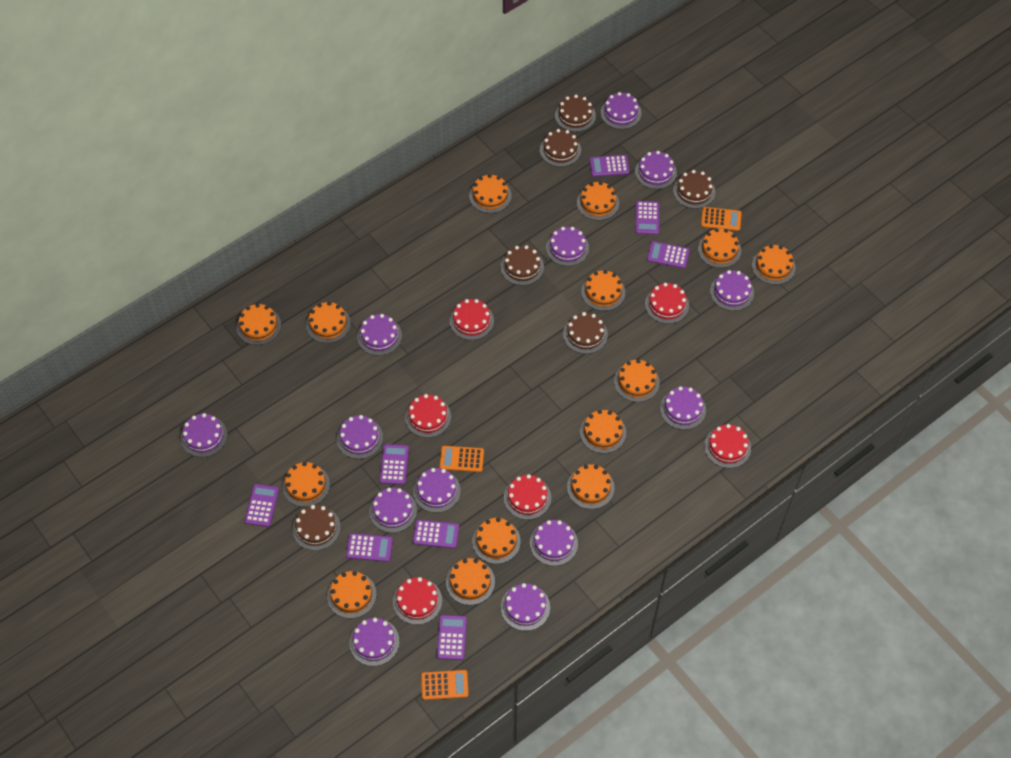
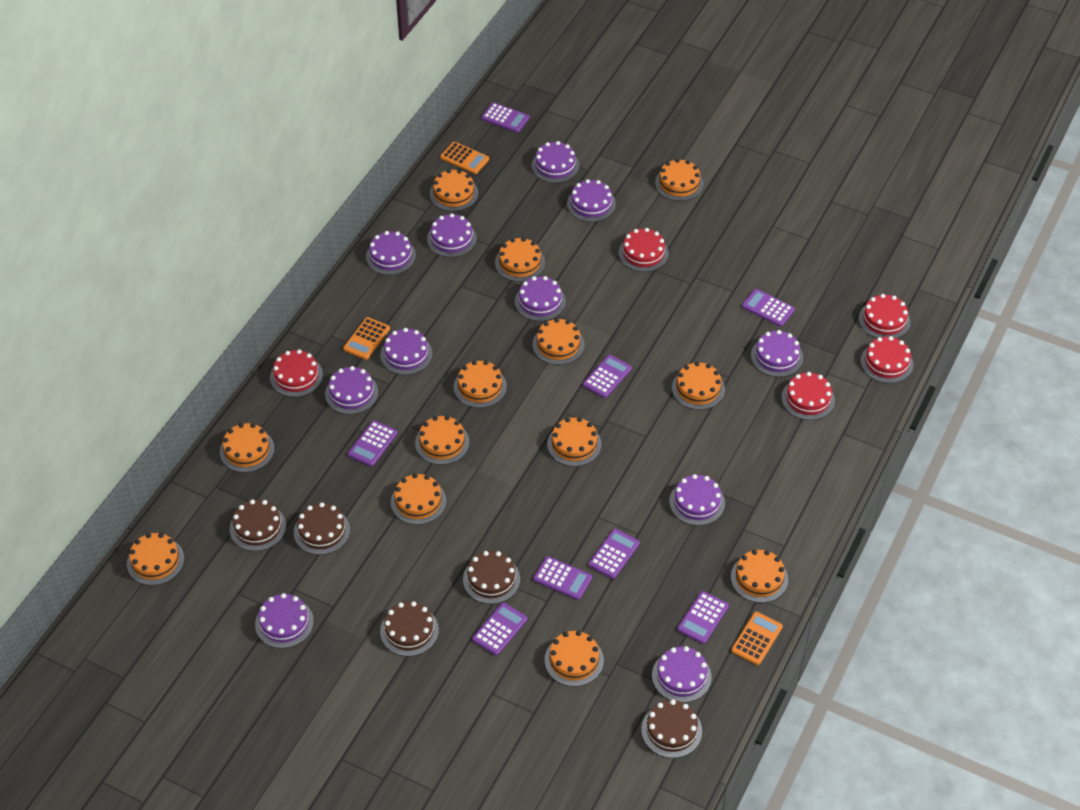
brown cake: [292,505,341,551] [501,245,544,285] [540,129,581,167] [555,95,596,132] [563,312,608,354] [673,170,716,209] = 6 -> [230,499,286,551] [294,502,350,555] [380,601,439,656] [463,551,520,604] [641,700,702,758] = 5
orange cake: [237,303,281,345] [282,462,330,507] [306,302,351,343] [327,571,377,618] [446,558,495,605] [469,174,512,213] [472,518,521,564] [567,464,615,509] [577,181,619,220] [580,410,626,453] [581,270,625,311] [614,359,660,402] [698,228,741,268] [752,245,796,285] = 14 -> [127,533,184,585] [220,423,275,472] [391,473,446,525] [415,416,469,465] [430,169,478,211] [454,360,507,408] [495,237,545,282] [533,318,585,365] [545,631,604,686] [547,417,602,466] [655,159,704,201] [672,362,725,410] [731,550,788,603] = 13
purple cake: [181,413,227,457] [337,415,383,459] [349,618,399,666] [357,314,402,356] [369,488,417,533] [413,468,461,513] [501,583,550,631] [530,520,578,566] [546,227,589,266] [601,92,642,129] [635,151,677,189] [660,386,706,430] [710,270,754,311] = 13 -> [255,593,314,648] [325,366,378,414] [366,231,416,275] [380,328,433,375] [427,213,477,257] [515,276,566,321] [531,141,579,183] [567,179,616,222] [652,646,712,703] [669,474,725,525] [751,330,803,377] = 11
red cake: [393,577,442,625] [405,394,451,438] [450,299,494,340] [504,474,551,520] [645,283,689,324] [704,424,751,468] = 6 -> [270,349,323,397] [619,228,669,272] [781,372,835,420] [859,294,911,338] [860,336,913,383] = 5

